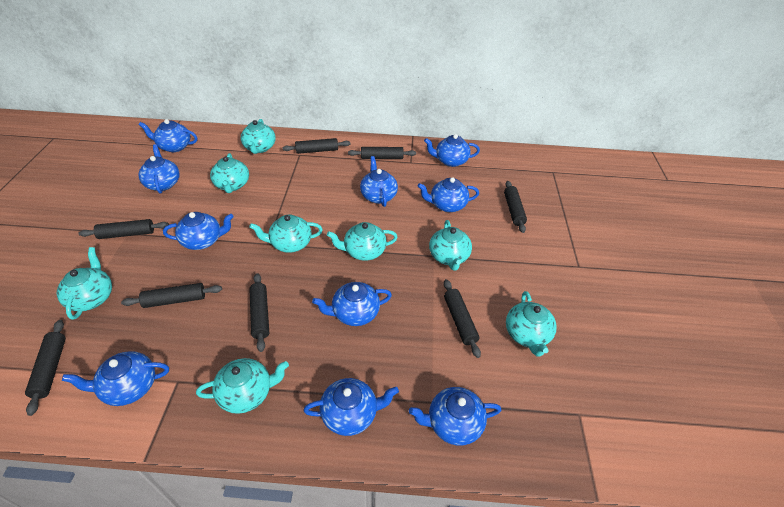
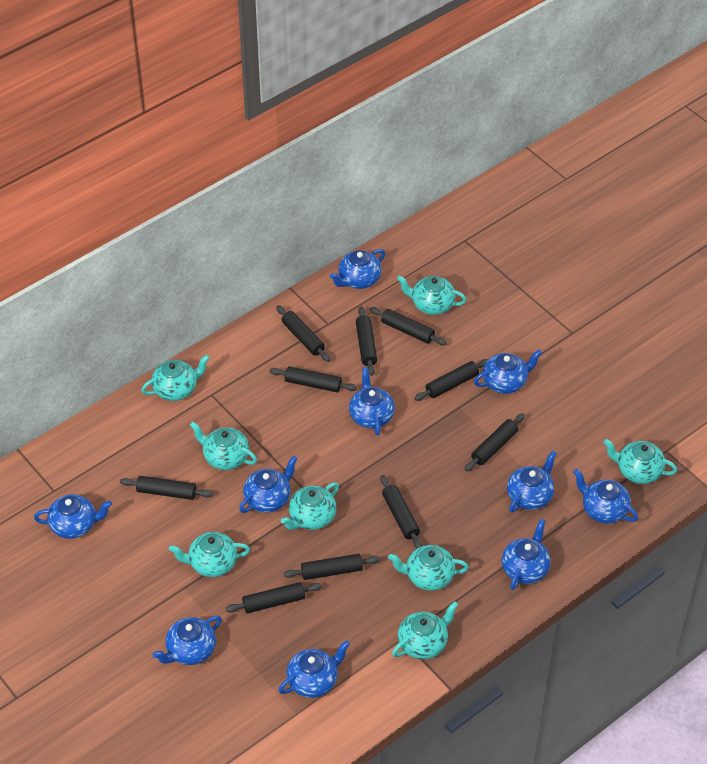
black rolling pin: [25,320,66,416] [78,219,169,239] [121,283,222,308] [249,273,269,352] [282,138,351,154] [348,147,416,159] [444,279,481,358] [504,181,527,233] = 8 -> [120,476,213,500] [225,582,322,613] [270,366,357,393] [276,305,330,362] [284,554,380,580] [356,307,377,376] [370,307,447,345] [380,475,422,548] [414,359,488,401] [465,413,525,472] = 10

